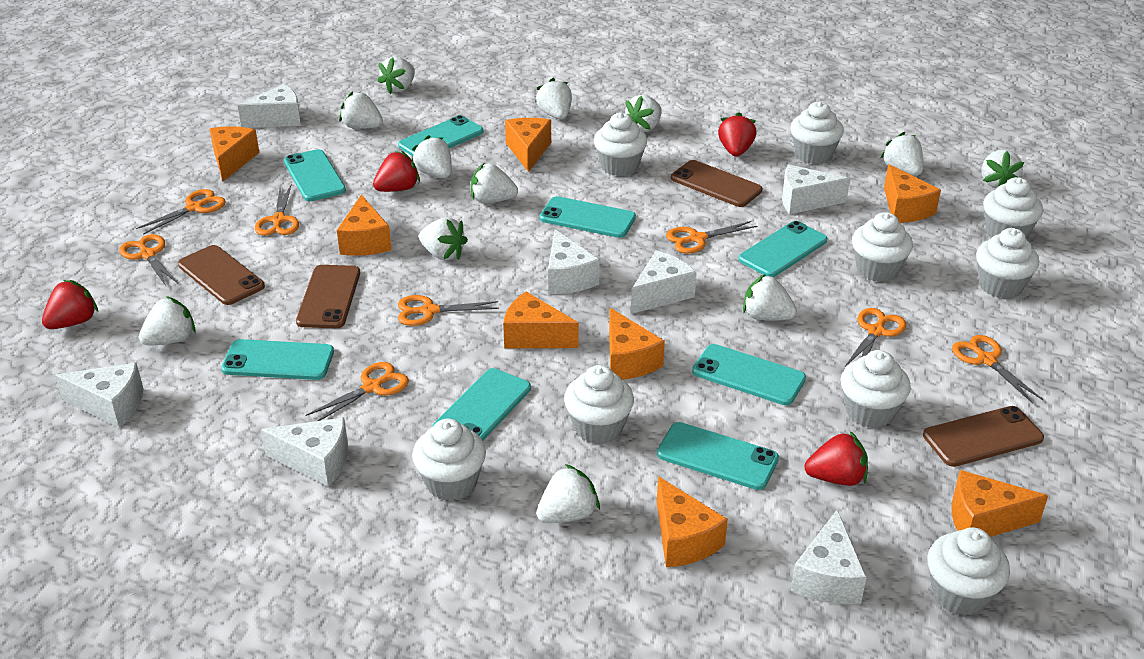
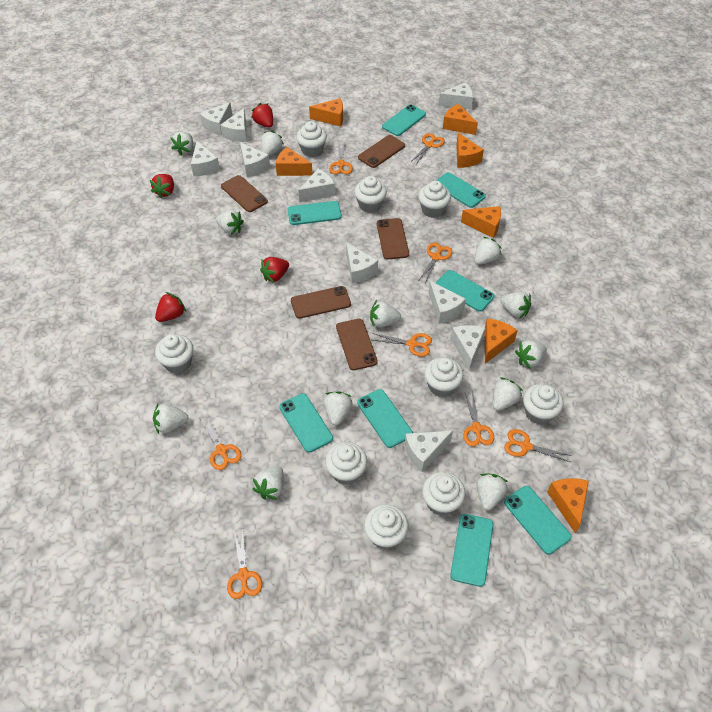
brown phone: [178,245,265,305] [296,265,360,328] [671,160,762,207] [923,406,1044,467] = 4 -> [221,175,268,212] [291,286,351,319] [336,319,378,370] [358,135,405,168] [377,218,409,260] = 5
orange cheese: [210,126,260,181] [337,194,392,256] [503,292,579,348] [505,118,551,172] [609,308,665,380] [657,476,728,567] [884,164,941,223] [951,470,1048,537] = 8 -> [276,147,312,176] [309,99,343,127] [443,104,478,135] [456,133,484,168] [461,206,501,238] [484,319,518,364] [547,478,589,533] = 7
white cheese: [55,363,143,428] [238,84,301,128] [261,418,348,487] [548,229,600,294] [631,250,697,314] [782,164,850,214] [791,510,867,604] = 7 -> [191,141,220,176] [200,102,232,135] [220,108,247,142] [240,142,270,177] [298,169,335,202] [346,243,378,284] [405,431,453,472] [429,281,466,324] [438,82,473,109] [451,325,485,371] = 10

